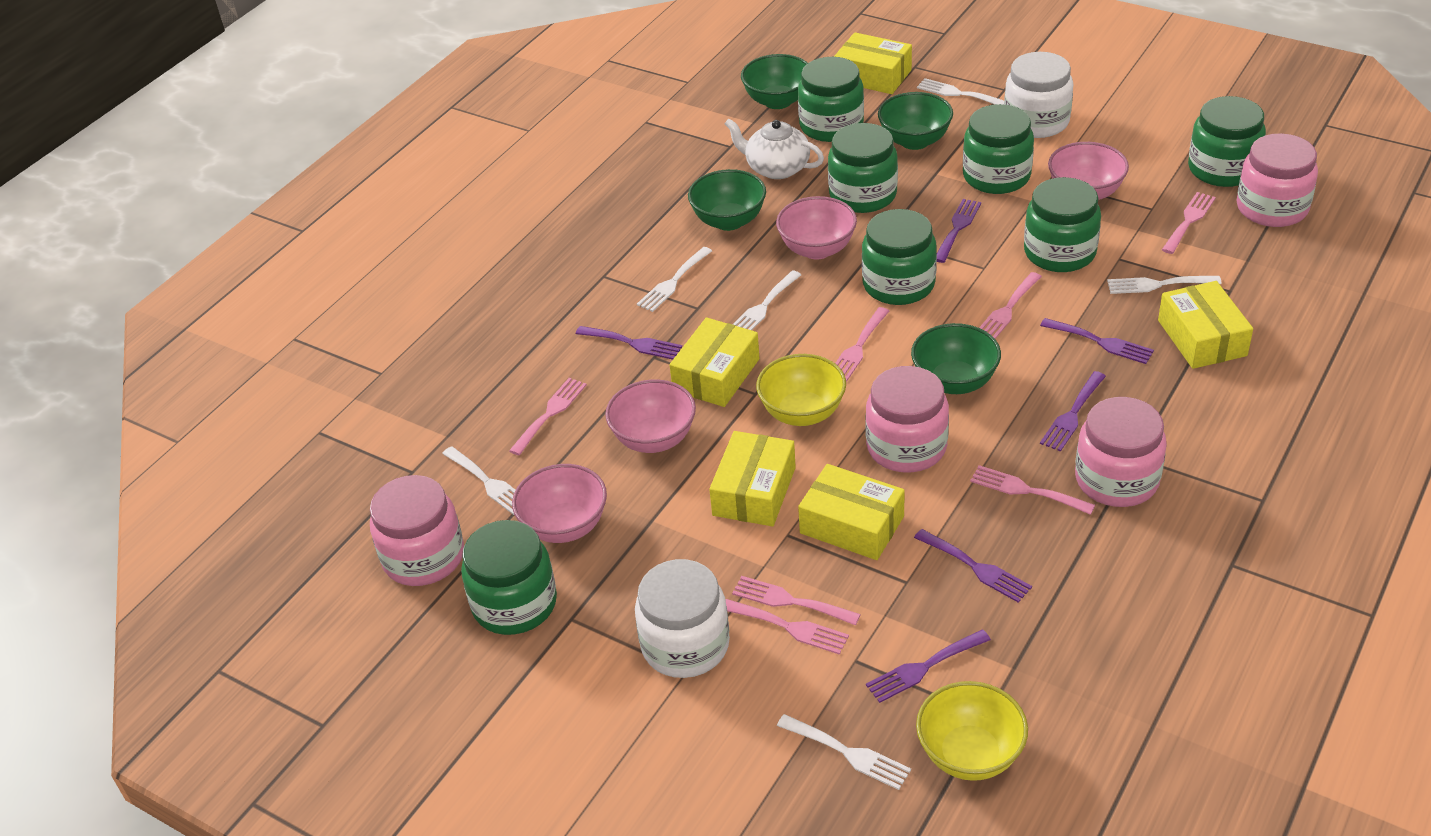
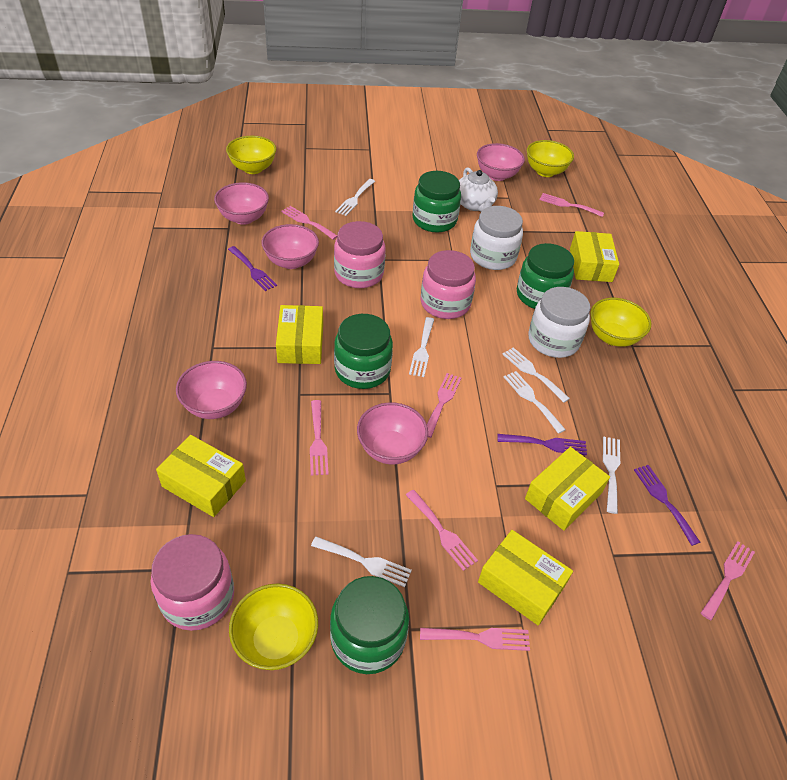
green bowl: [688,169,766,231] [741,54,808,109] [878,92,953,150] [911,323,1001,394] = 4 -> none = 0
green jar: [461,520,557,635] [798,57,864,142] [828,123,898,213] [862,209,937,305] [963,104,1034,194] [1024,177,1101,272] [1188,96,1266,187] = 7 -> [330,576,409,674] [334,314,393,389] [413,171,461,232] [517,243,574,309] = 4
pink bowl: [512,464,607,543] [605,380,696,453] [776,196,857,260] [1048,142,1129,200] = 4 -> [176,361,247,419] [214,182,269,225] [262,224,319,269] [357,402,428,464] [477,143,525,181] = 5
pink jar: [370,475,464,586] [865,366,949,473] [1075,397,1167,507] [1237,133,1318,227] = 4 -> [151,534,234,631] [334,221,386,288] [421,250,476,319] = 3
purple fork: [576,326,682,360] [866,629,991,703] [914,529,1032,603] [937,199,981,263] [1040,318,1154,364] [1040,371,1106,452] = 6 -> [228,246,277,291] [497,434,587,455] [634,465,700,546] = 3
yellow bowl: [756,354,846,426] [916,681,1028,781] = 2 -> [226,136,276,174] [229,583,318,670] [527,140,574,177] [590,298,651,347] = 4

